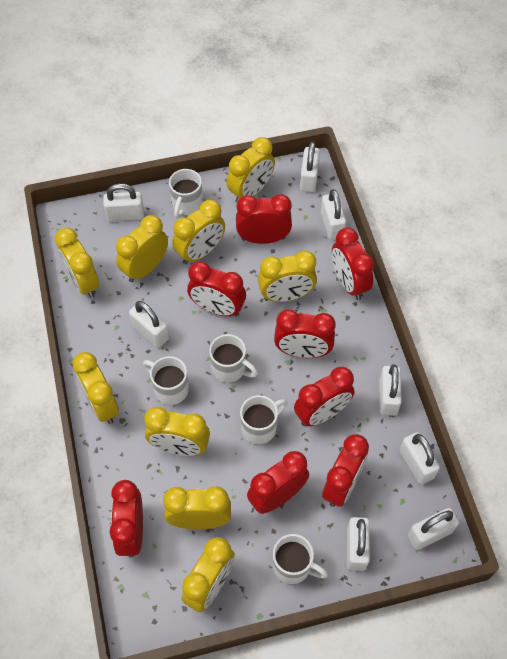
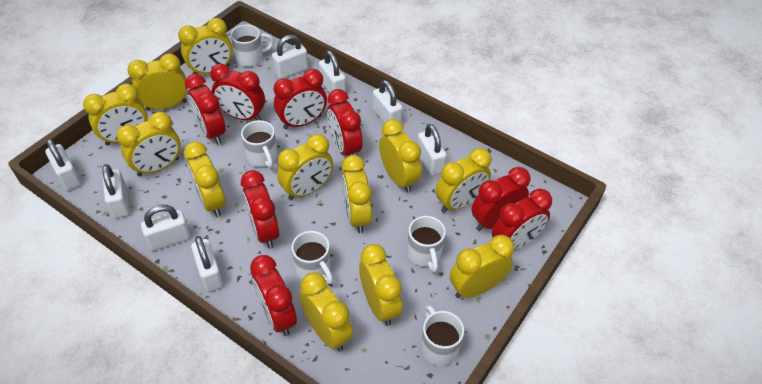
yellow clock: [55,228,99,298] [72,352,119,424] [116,215,168,282] [144,407,210,456] [163,486,231,529] [172,200,225,264] [182,537,235,612] [227,137,275,203] [258,251,317,302] = 9 -> [83,84,148,145] [116,112,181,176] [127,53,187,111] [178,18,233,74] [184,142,226,217] [277,134,333,200] [300,272,353,351] [342,155,372,233] [359,244,402,326] [379,119,422,193] [435,148,491,213] [450,235,514,298] = 12

